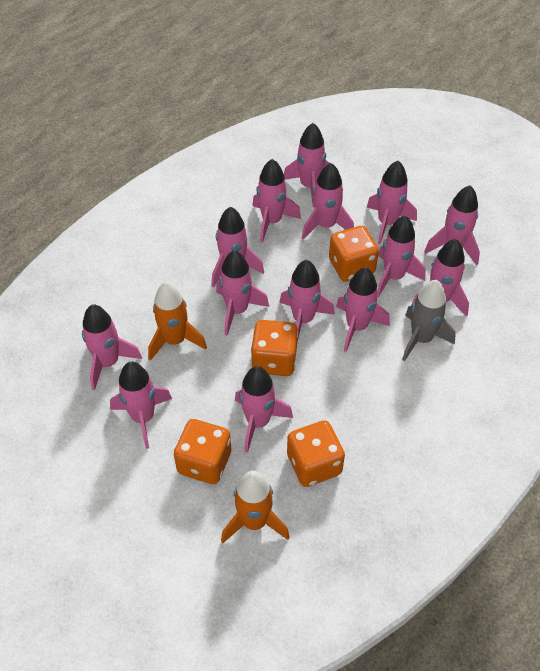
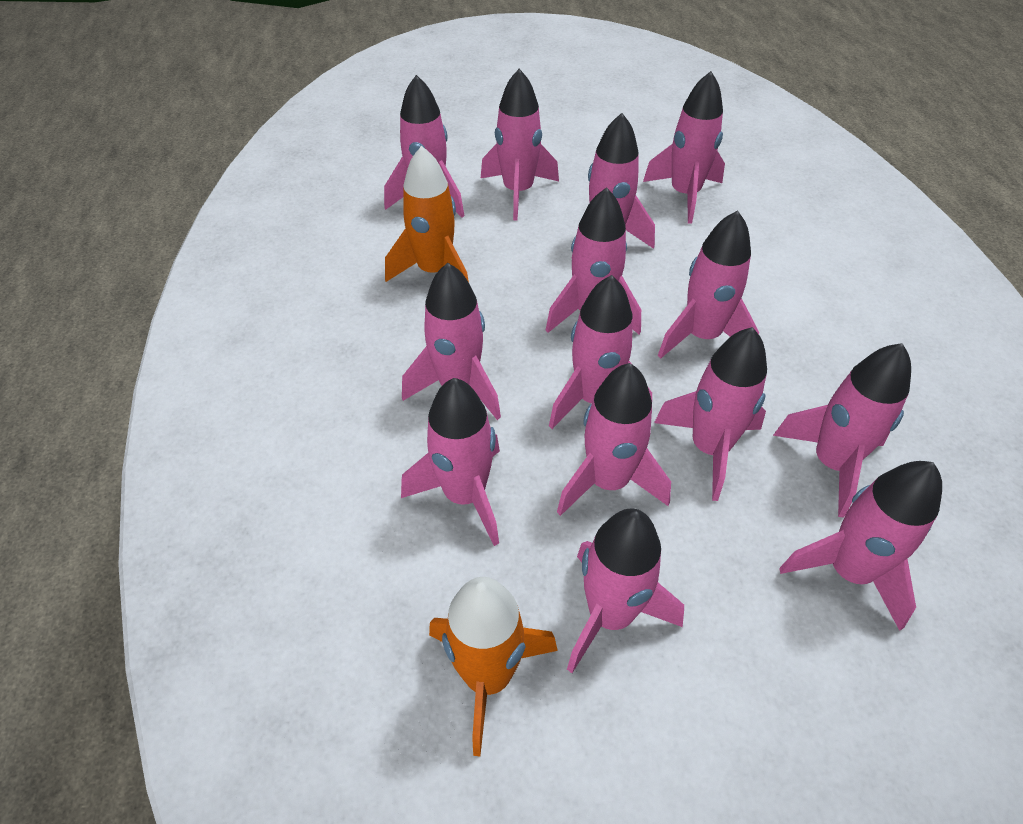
grey rocket: [402,280,456,361] = 1 -> none = 0
orange dice: [174,419,231,484] [251,320,298,376] [287,420,345,487] [329,226,379,282] = 4 -> none = 0

